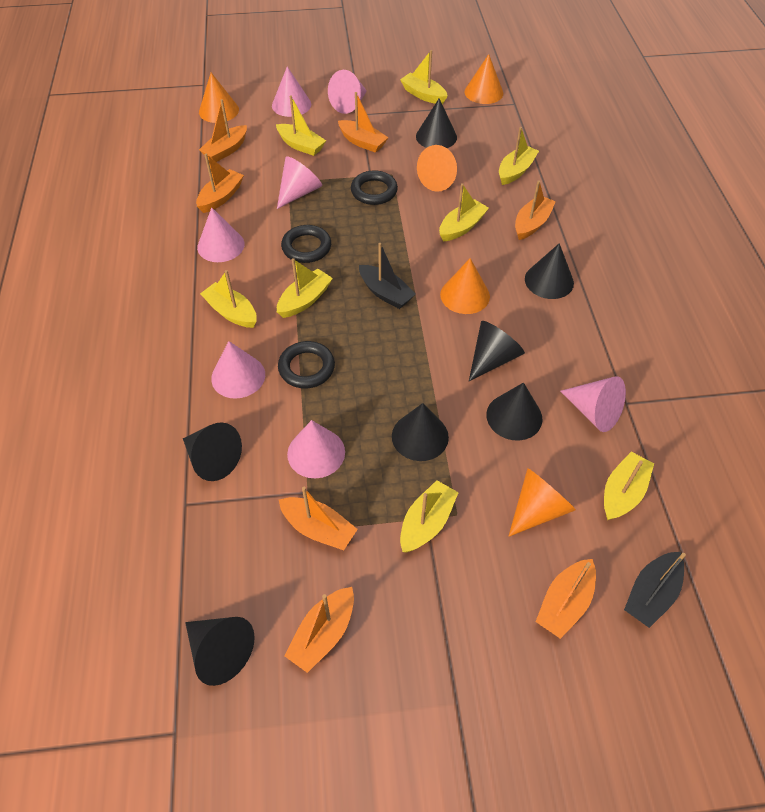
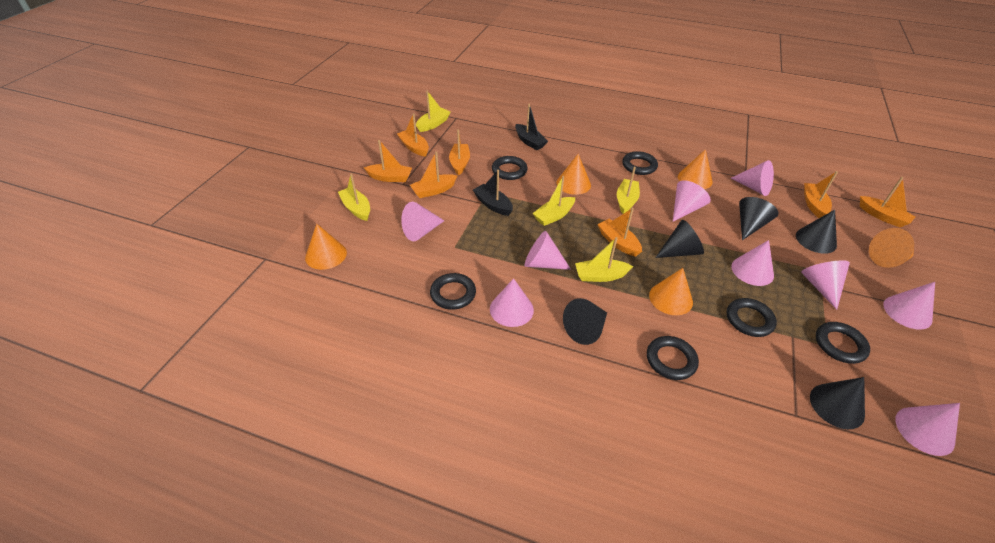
black cone: [183,422,242,481] [185,617,255,686] [392,403,449,461] [416,98,457,148] [469,321,525,381] [486,382,543,441] [525,243,574,299] = 7 -> [563,298,607,345] [655,220,704,258] [739,197,778,240] [796,210,837,254] [810,377,865,429] = 5
black ring: [278,341,335,388] [281,225,331,263] [351,170,398,205] = 3 -> [430,273,476,310] [492,156,528,180] [622,151,658,175] [647,336,699,380] [727,298,777,337] [816,322,870,364] = 6
pink cone: [197,207,244,262] [211,341,265,399] [272,66,311,117] [277,156,322,209] [287,420,345,478] [328,70,367,114] [560,376,626,432] = 7 -> [401,202,444,241] [490,278,534,327] [525,231,571,270] [673,180,711,222] [731,160,774,196] [731,240,774,286] [801,260,850,310] [883,282,935,330] [895,403,960,456] = 9
yellow boat: [200,270,257,328] [276,95,326,156] [277,258,333,318] [400,50,448,104] [400,480,459,553] [439,183,489,241] [499,127,539,185] [604,452,654,520] = 8 -> [338,173,370,221] [416,91,450,132] [533,176,575,226] [575,237,633,282] [617,167,640,214] = 5

